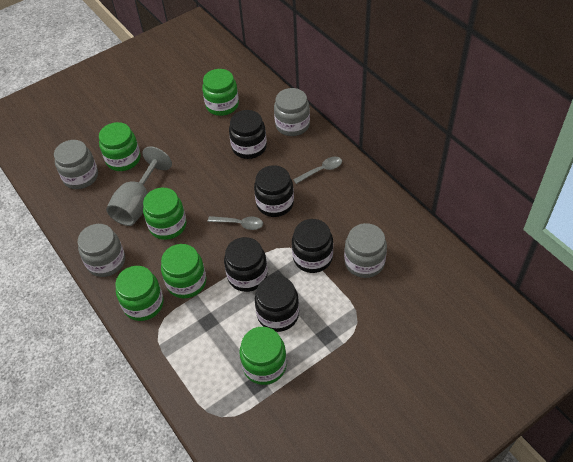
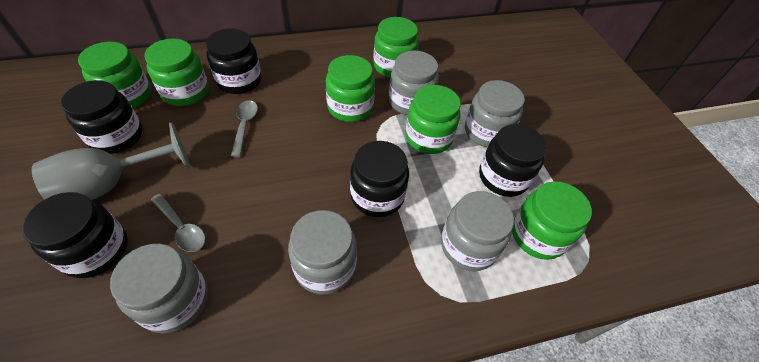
grey jar: [54,140,98,189] [78,224,125,277] [274,88,310,136] [344,223,387,278] = 4 -> [110,244,208,333] [288,210,357,295] [389,50,439,115] [441,191,514,271] [465,80,525,147] = 5

